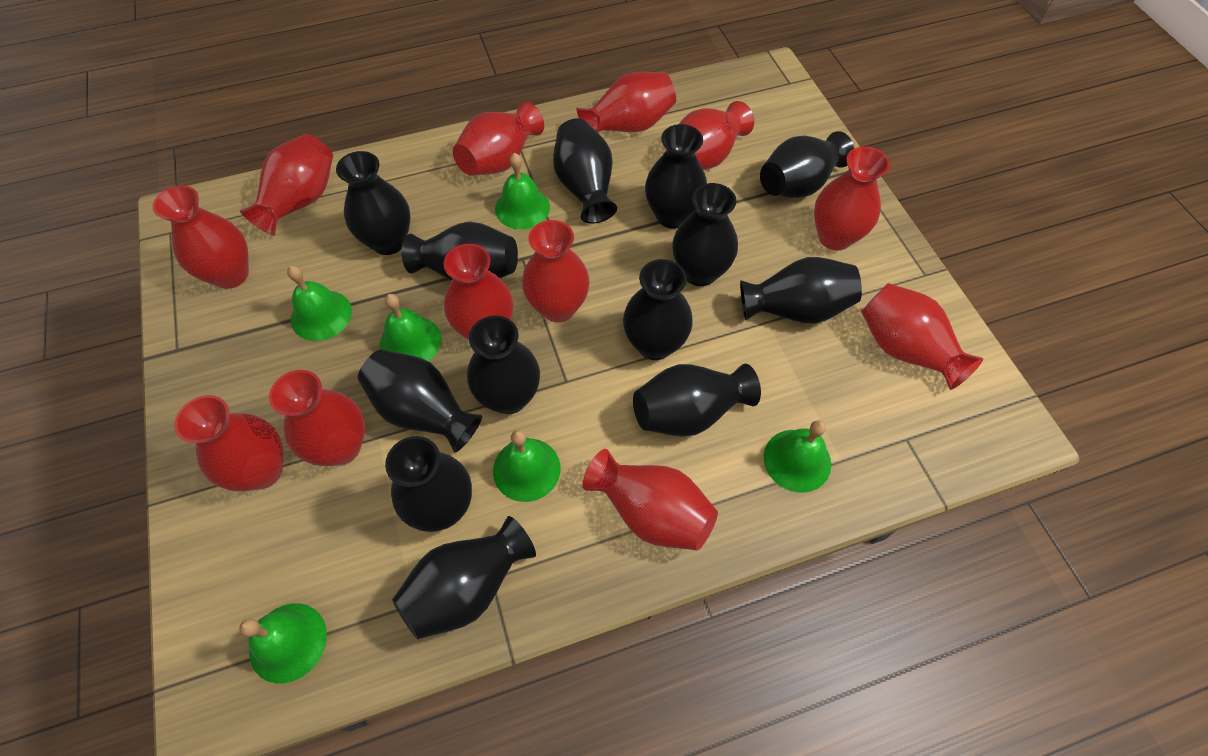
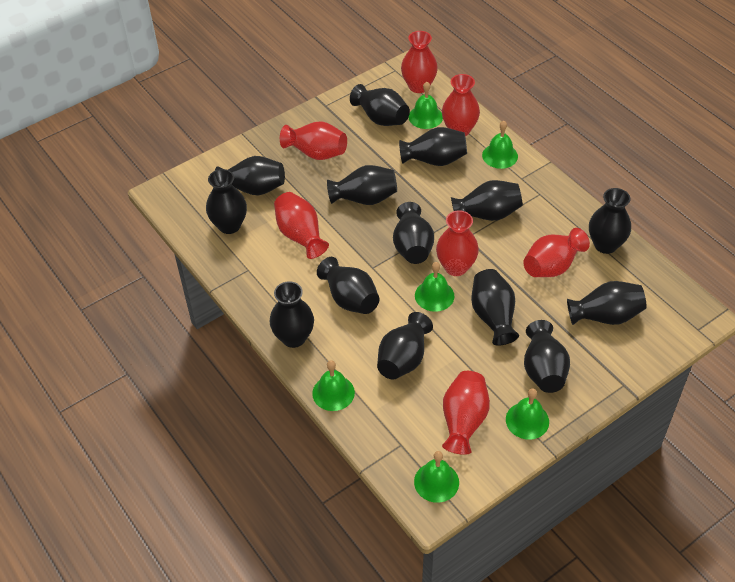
black vase: [336,151,411,255] [358,349,482,452] [385,436,472,532] [392,516,536,639] [402,221,518,281] [467,316,540,414] [553,119,617,224] [623,259,693,360] [633,364,761,437] [645,124,707,229] [672,183,738,286] [740,257,862,324] [760,131,854,198] = 13 -> [206,169,247,234] [215,156,285,195] [270,281,314,348] [317,257,379,314] [327,165,397,205] [350,84,410,126] [377,312,433,379] [393,202,434,264] [399,127,467,166] [451,180,523,221] [471,269,519,346] [524,320,570,393] [567,281,647,325] [589,188,631,254] = 14
red vase: [152,185,249,289] [174,395,284,491] [240,133,333,236] [269,370,365,466] [444,244,513,340] [453,101,544,176] [522,220,590,322] [576,72,676,132] [583,449,718,550] [679,101,754,170] [814,146,890,250] [861,283,983,390] = 12 -> [274,192,329,259] [280,121,347,160] [401,31,438,93] [436,210,479,276] [442,74,480,136] [442,371,490,455] [523,228,590,277] = 7

